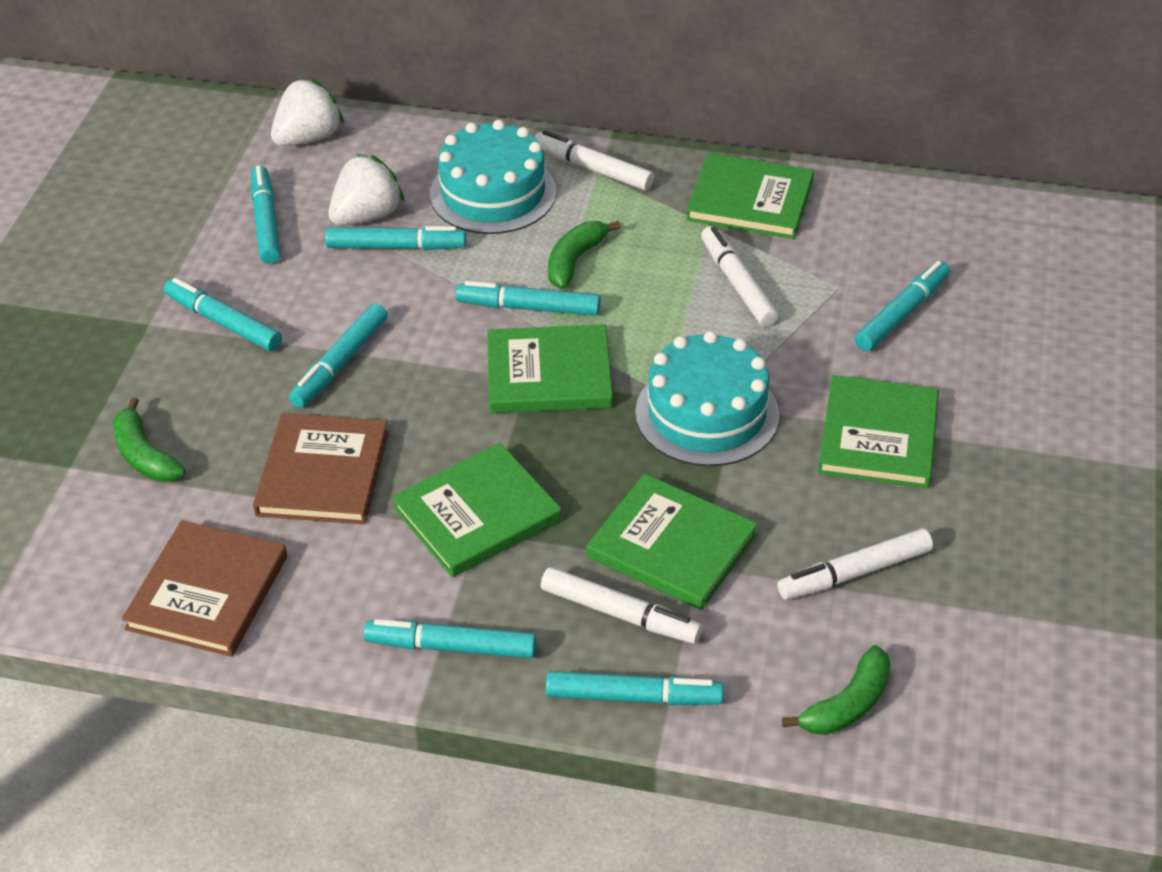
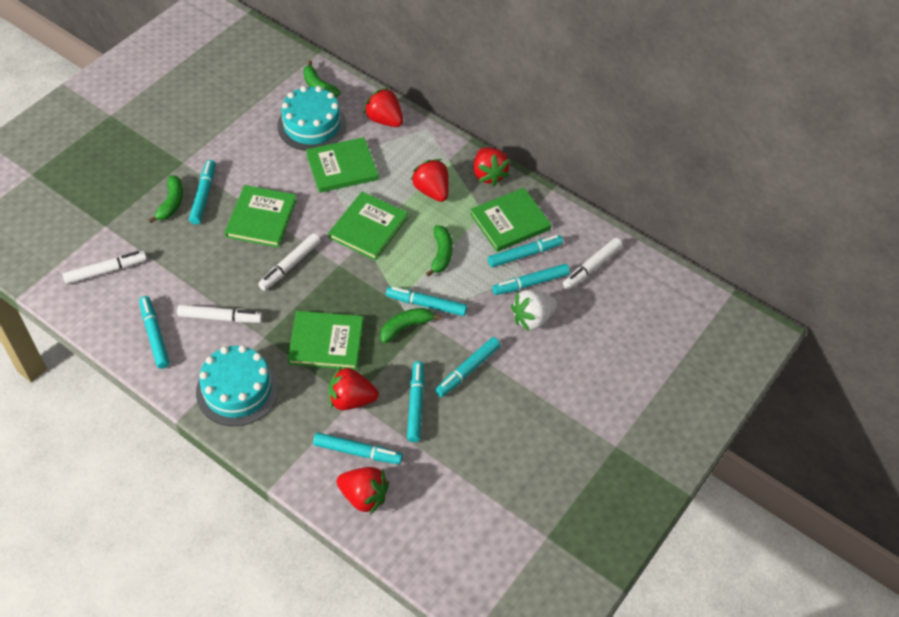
brown book: [122,520,287,657] [253,413,388,524] = 2 -> none = 0
green banana: [113,397,186,482] [548,221,621,289] [782,645,891,735] = 3 -> [148,175,183,223] [303,60,341,97] [380,308,442,343] [426,225,453,277] = 4
red strawberry: none = 0 -> [328,366,379,410] [337,467,389,515] [364,87,403,127] [411,159,449,202] [473,147,510,186] = 5
white strawberry: [271,78,344,146] [328,154,405,226] = 2 -> [511,290,557,331] = 1

